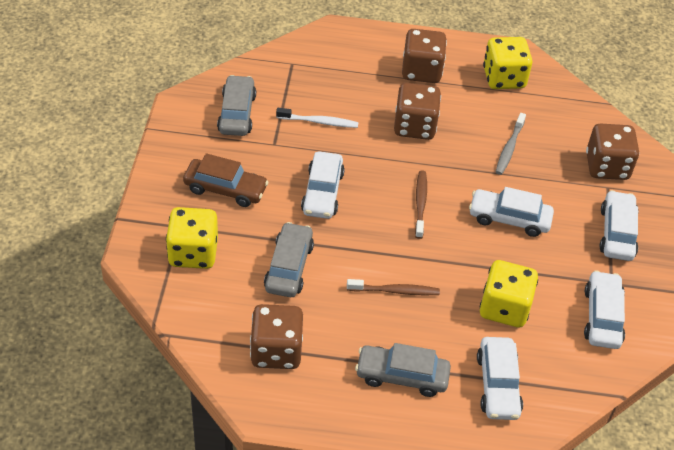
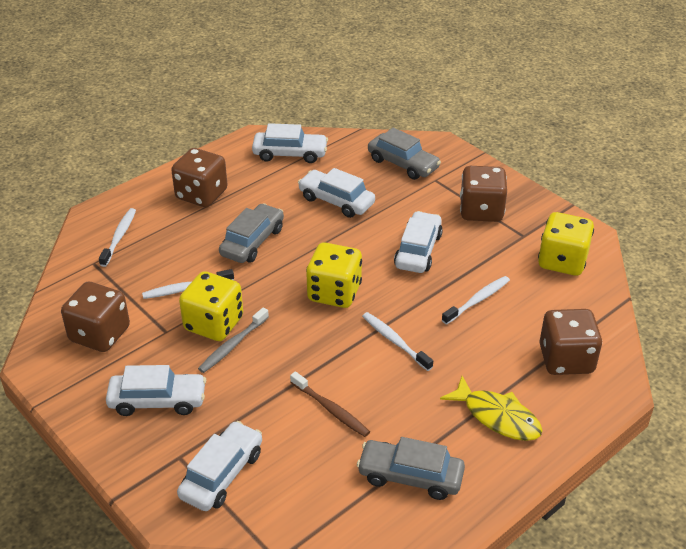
brown car: [183,153,269,207] = 1 -> none = 0
brown toothbrush: [347,279,440,295] [415,171,427,239] = 2 -> [290,371,370,437] = 1
white toothbrush: [276,108,359,128] = 1 -> [99,208,136,267] [142,269,234,299] [362,312,433,371] [442,276,510,325] = 4
yellow fish: none = 0 -> [440,376,543,441] = 1

